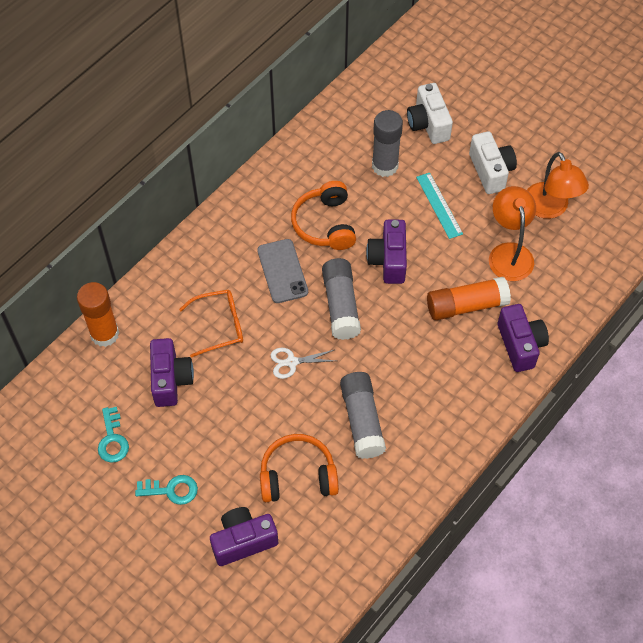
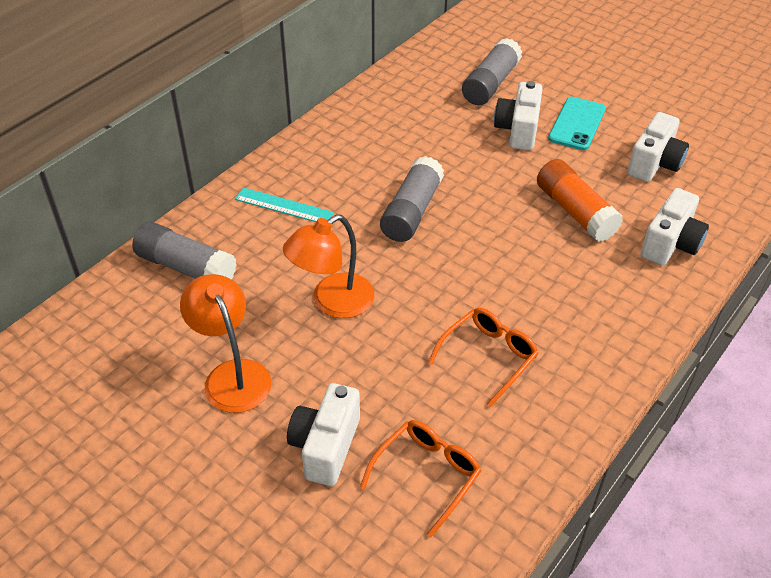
grey phone: [257,239,308,303] = 1 -> none = 0
orange glasses: [179,290,243,358] = 1 -> [360,420,481,537] [428,308,539,407] = 2
orange glue stick: [77,282,119,347] [427,277,511,320] = 2 -> [537,159,623,242] = 1
orange headphones: [260,434,339,502] [291,181,356,250] = 2 -> none = 0
purple camera: [150,338,194,407] [210,507,278,566] [366,220,407,284] [498,304,549,372] = 4 -> none = 0
turquoise key: [98,407,129,463] [135,475,198,505] = 2 -> none = 0
turquoise phone: none = 0 -> [548,97,606,150] = 1
white camera: [407,83,453,144] [469,131,517,194] = 2 -> [287,383,360,486] [494,81,543,150] [627,112,689,182] [640,188,709,265] = 4
white scissors: [270,348,335,379] = 1 -> none = 0

